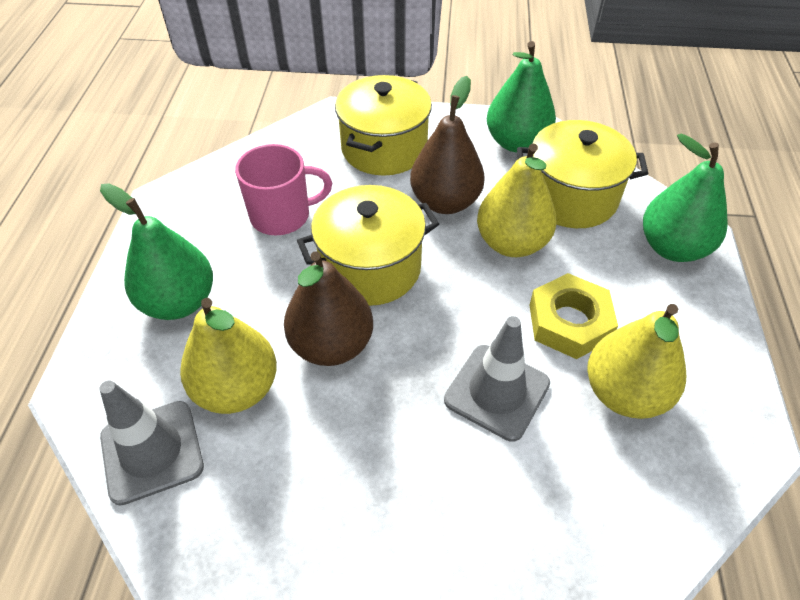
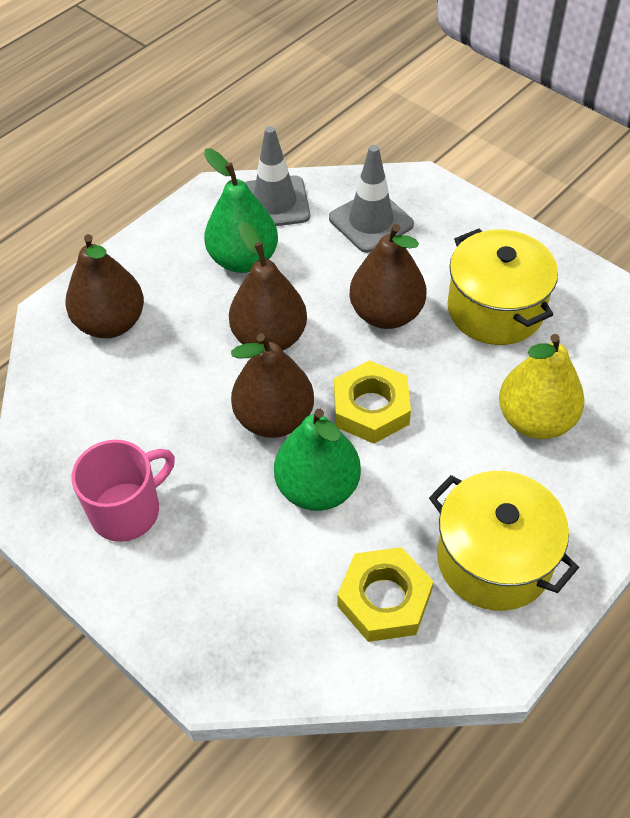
brown pear: [284,251,373,366] [410,76,485,214] = 2 -> [66,234,144,338] [229,221,307,350] [231,333,314,438] [349,224,426,329] = 4
green pear: [100,183,213,320] [487,41,556,152] [643,133,728,262] = 3 -> [204,148,278,273] [274,409,361,511] = 2
yellow nut: [529,273,618,359] = 1 -> [334,360,411,444] [337,547,433,642] = 2
yellow pear: [180,298,277,414] [477,143,557,257] [587,304,686,419] = 3 -> [499,334,585,439] = 1
yellow pot: [297,185,439,306] [335,75,432,176] [517,120,648,228] = 3 -> [429,471,579,611] [447,229,558,345] = 2

